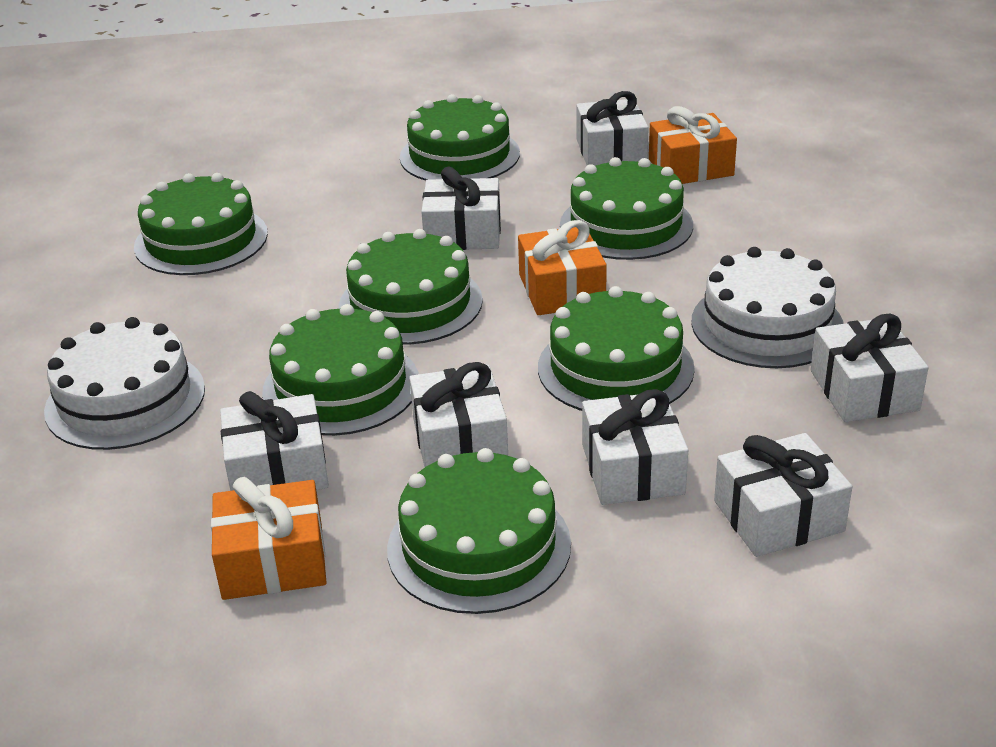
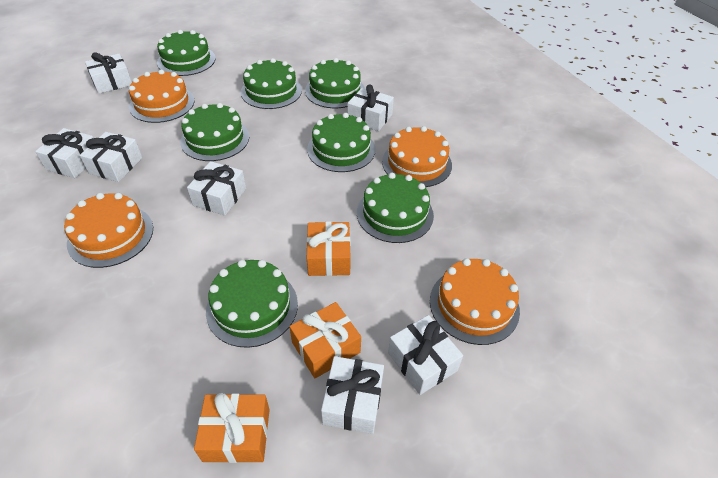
orange cake: none = 0 -> [64,193,153,268] [129,70,194,123] [382,126,452,187] [430,258,520,345] = 4
white cake: [44,317,205,450] [691,247,844,368] = 2 -> none = 0

